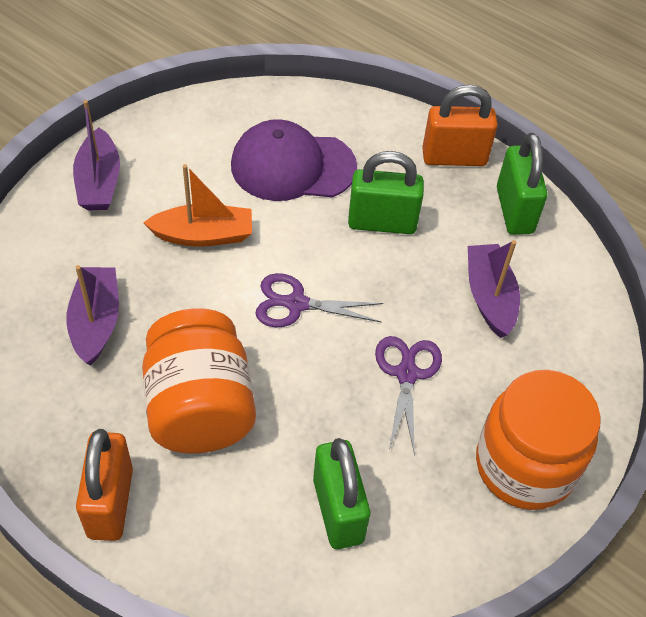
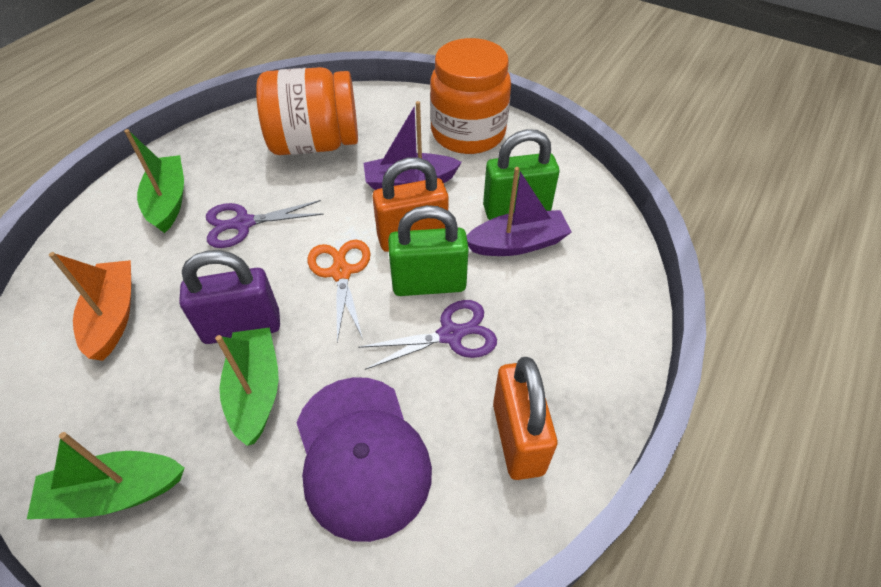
green boat: none = 0 -> [27,432,185,519] [124,129,184,233] [215,327,279,446] = 3
green padlock: [313,438,370,549] [348,151,424,234] [497,133,548,235] = 3 -> [388,205,469,296] [483,129,559,220] = 2
orange scissors: none = 0 -> [308,240,371,342] = 1
purple boat: [66,265,119,366] [73,100,120,210] [468,240,520,338] = 3 -> [364,101,462,190] [467,167,572,256] = 2
purple padlock: none = 0 -> [179,250,280,344] = 1

